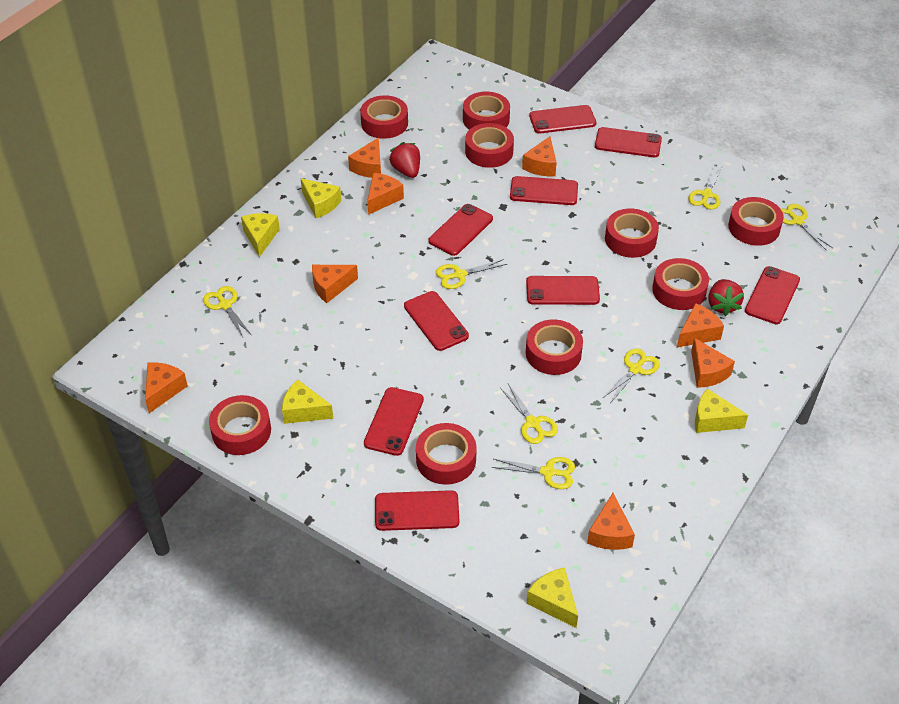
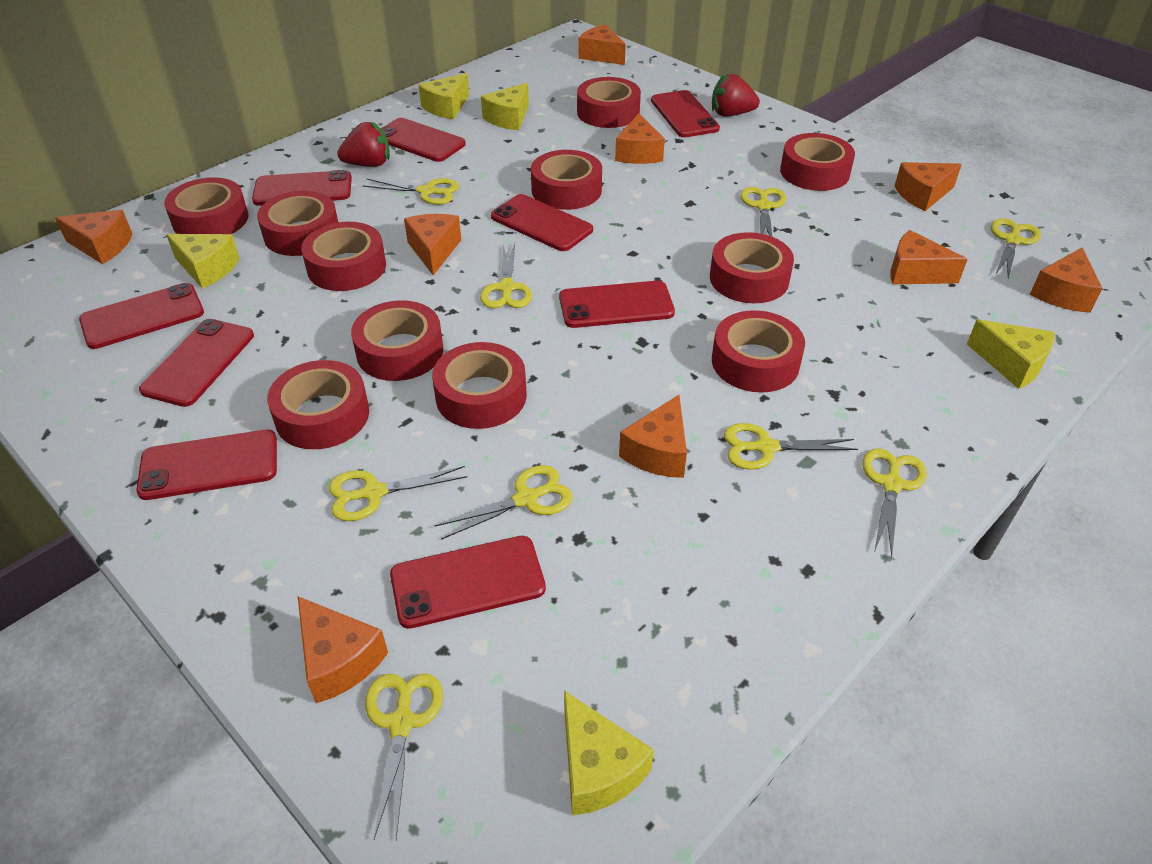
orange cheese: [145,362,188,413] [312,265,358,303] [348,138,381,178] [367,173,404,215] [522,136,557,176] [587,493,635,550] [677,303,724,347] [691,338,735,388] = 8 -> [55,210,132,264] [298,597,388,703] [404,214,461,275] [578,25,626,65] [615,113,665,164] [619,395,687,478] [890,230,968,284] [895,162,962,211] [1030,248,1103,313] = 9
red tape: [209,395,271,455] [360,95,408,139] [416,423,477,485] [463,92,510,130] [465,123,514,168] [526,319,583,375] [605,208,659,258] [652,258,709,310] [728,197,784,246] = 9 -> [164,177,248,234] [257,191,338,256] [267,360,369,449] [301,222,386,291] [351,300,443,381] [432,342,527,429] [531,150,602,210] [577,77,641,128] [710,232,794,303] [712,310,805,392] [780,133,855,191] = 11
yellow scissors: [203,286,251,337] [436,259,507,289] [491,457,575,489] [500,384,558,444] [602,348,660,402] [688,167,722,210] [781,204,833,250] = 7 -> [328,466,468,521] [362,178,459,205] [365,674,443,839] [435,465,573,540] [480,243,532,308] [724,423,858,470] [740,187,786,236] [863,448,927,557] [991,218,1041,279] = 9

